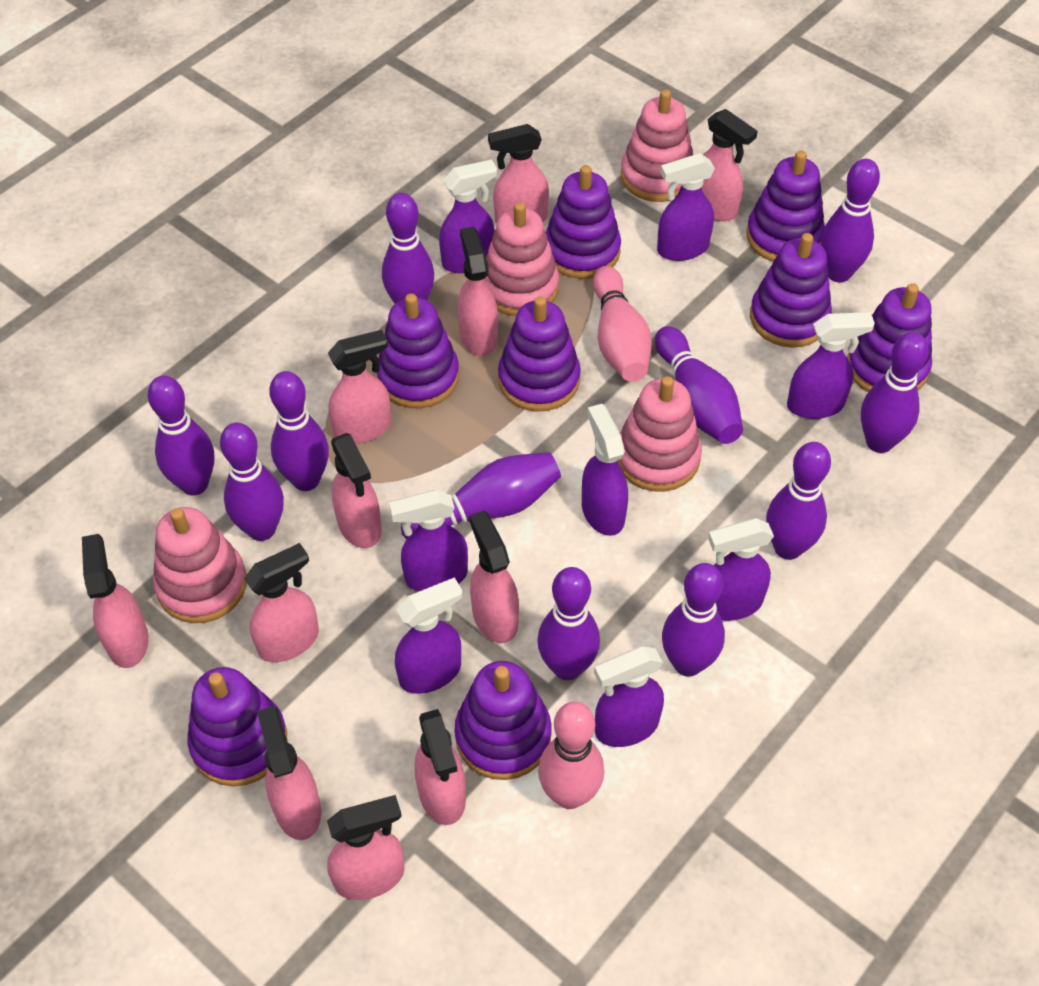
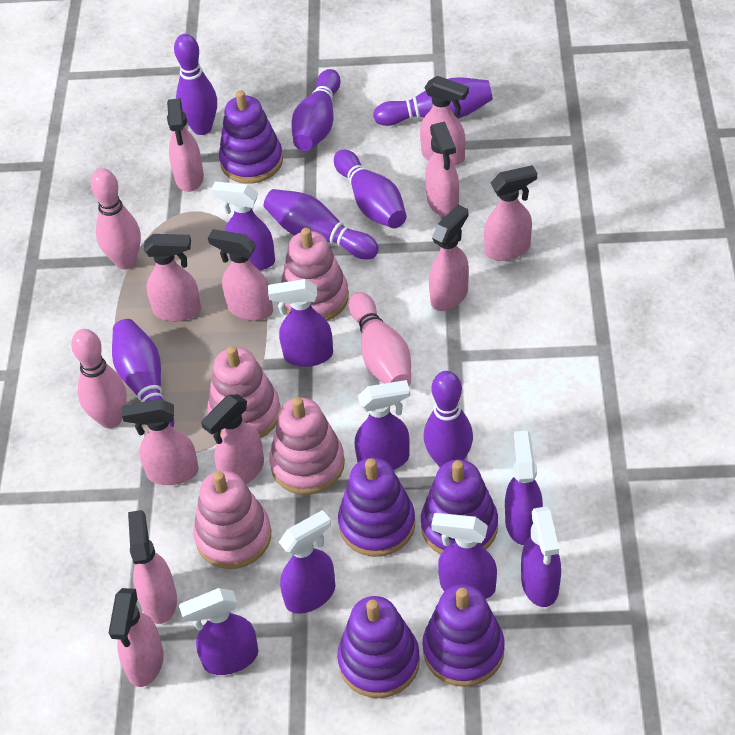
pink bowling pin: [538,702,604,809] [593,266,652,382] = 2 -> [71,329,127,428] [91,168,141,269] [348,292,411,386] = 3
purple bowling pin: [147,376,214,495] [220,423,284,541] [269,371,329,491] [382,193,434,303] [401,452,561,540] [537,567,600,680] [655,326,743,444] [662,563,725,677] [766,442,831,560] [821,159,880,282] [861,332,928,453] = 11 -> [112,319,174,428] [174,34,217,135] [264,189,379,260] [291,69,341,151] [334,150,407,228] [373,77,493,126] [424,371,473,467] = 7
purple stacking toy: [187,667,287,786] [377,293,459,408] [454,661,552,780] [498,296,581,412] [546,165,621,279] [746,150,825,262] [750,233,832,348] [847,283,932,392] = 8 -> [219,90,283,184] [337,596,420,698] [338,458,415,557] [421,460,498,554] [422,584,505,687] = 5

